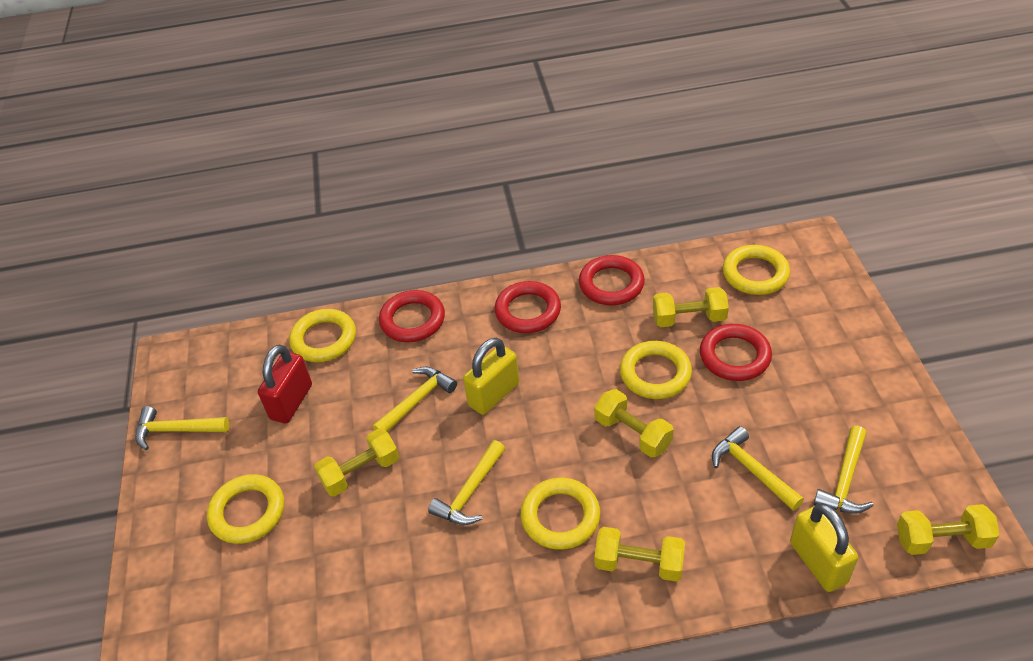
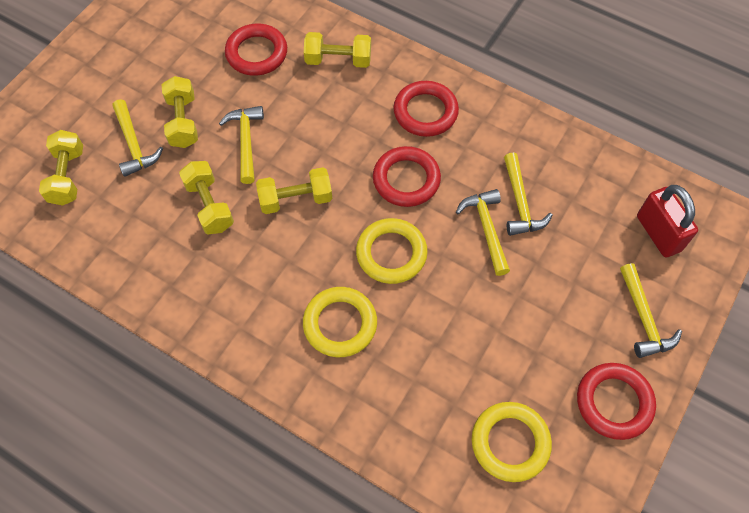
yellow padlock: [463,337,519,415] [790,503,858,592] = 2 -> none = 0
yellow ring: [207,474,284,544] [289,309,356,362] [521,478,600,550] [620,341,692,399] [723,245,790,295] = 5 -> [303,287,377,357] [356,218,428,284] [472,402,552,482] = 3

